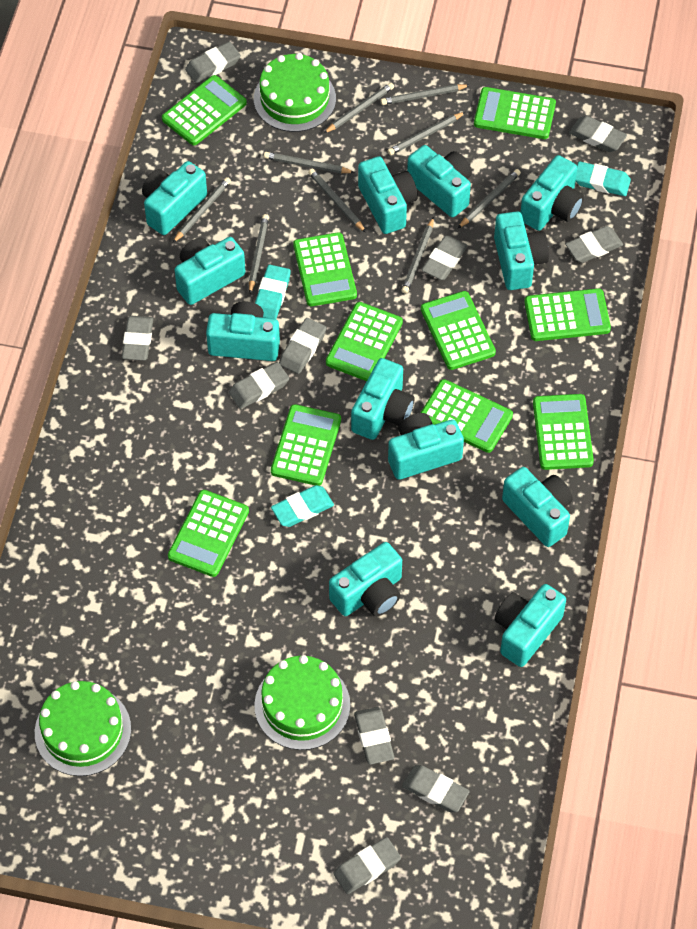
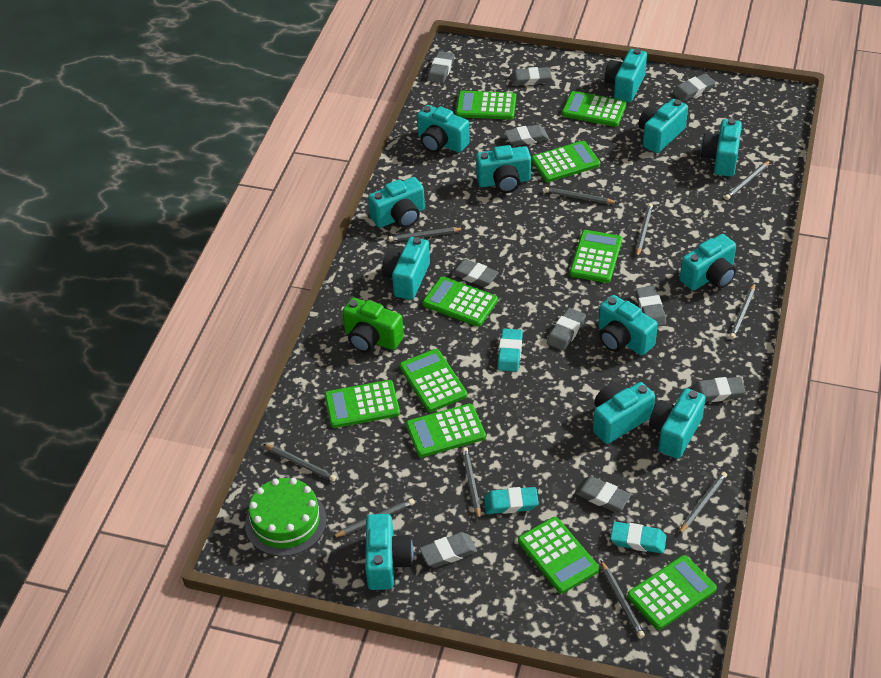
green cake: [35,681,131,776] [254,53,336,132] [254,655,350,750] = 3 -> [245,478,327,556] = 1
green camera: none = 0 -> [342,297,404,353] = 1
grey pencil: [173,177,231,243] [249,214,269,293] [264,152,355,173] [308,169,366,233] [323,83,394,134] [381,84,470,105] [387,112,465,155] [401,217,434,294] [458,169,521,228] = 9 -> [263,444,336,482] [332,498,415,538] [388,227,464,242] [462,447,481,520] [544,187,618,204] [600,560,645,638] [636,204,653,257] [679,472,727,534] [724,160,771,200] [729,283,755,339] = 10

